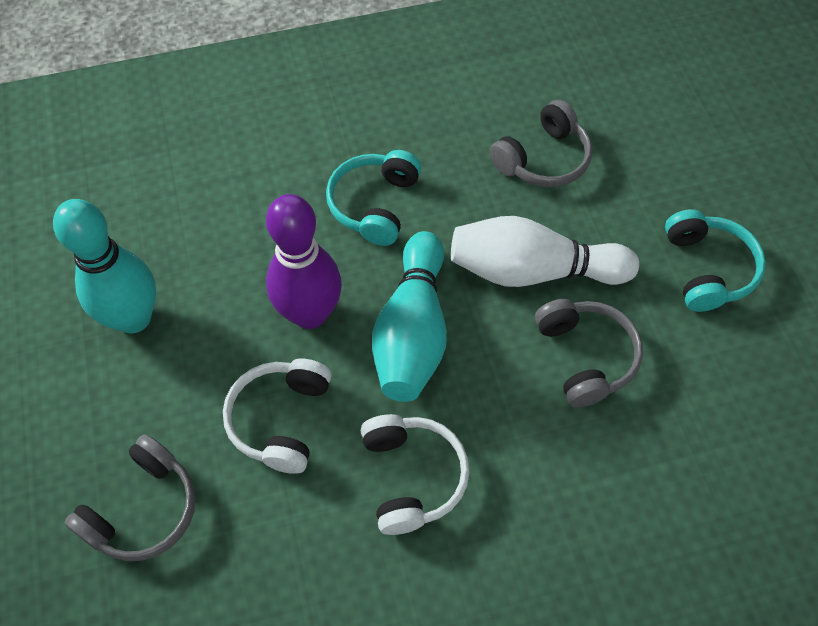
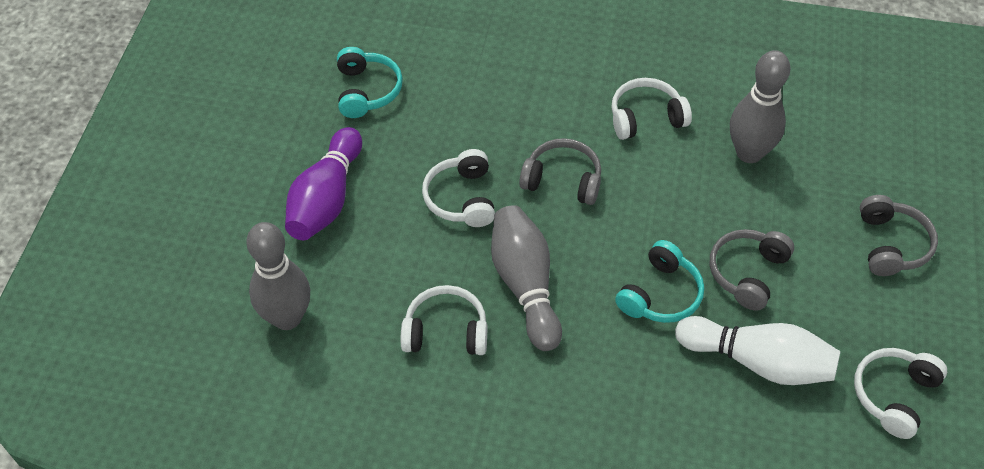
grey bowling pin: none = 0 -> [246,222,310,330] [491,205,562,351] [730,50,790,163] = 3
turquoise bowling pin: [53,199,156,333] [372,231,447,402] = 2 -> none = 0
white headphones: [223,359,332,474] [361,414,469,535] = 2 -> [401,285,487,355] [422,149,495,227] [611,78,692,140] [854,348,947,439] = 4

